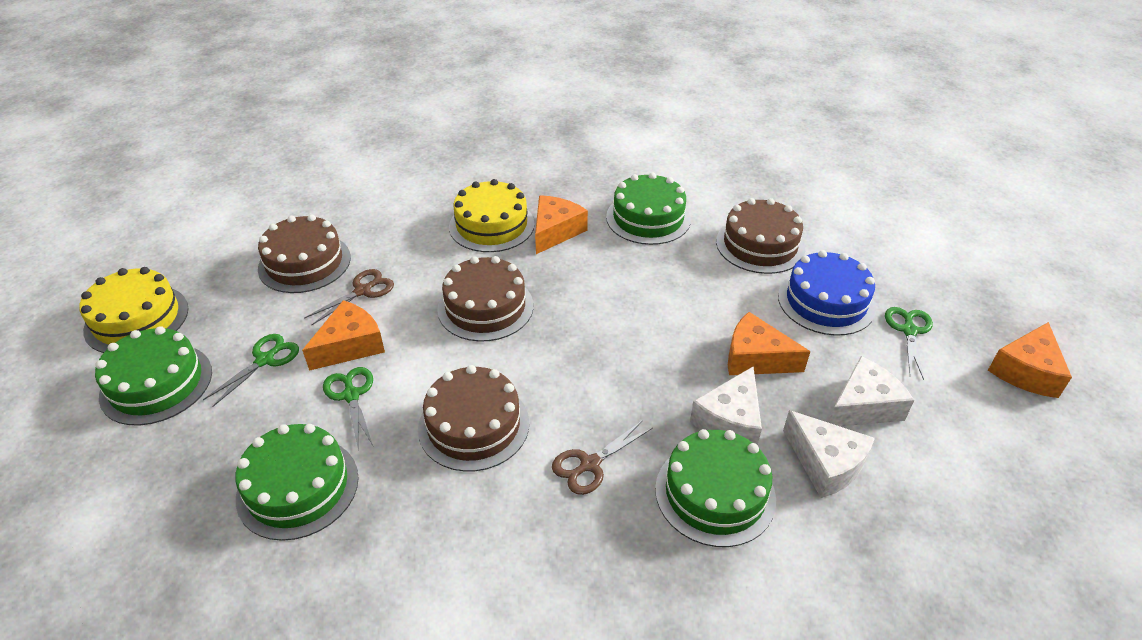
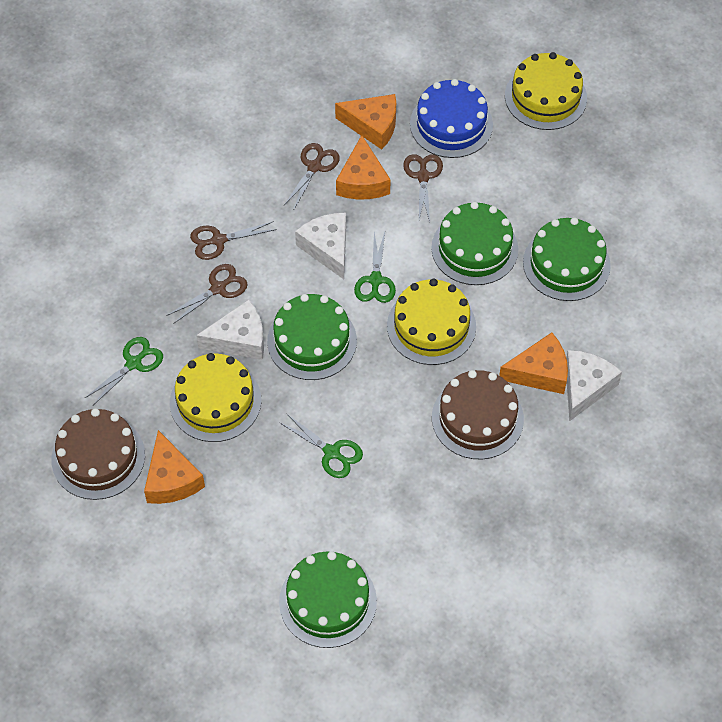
brown cake: [258,214,351,293] [418,365,529,472] [437,256,533,341] [716,198,805,274] = 4 -> [52,408,145,500] [432,370,524,459] = 2
brown scissors: [304,269,394,325] [552,420,653,495] = 2 -> [167,264,247,324] [190,221,277,260] [284,143,340,209] [403,154,443,222] = 4
yellow cake: [80,267,189,353] [449,179,535,252] = 2 -> [170,353,261,442] [387,279,476,365] [505,52,587,130] = 3

